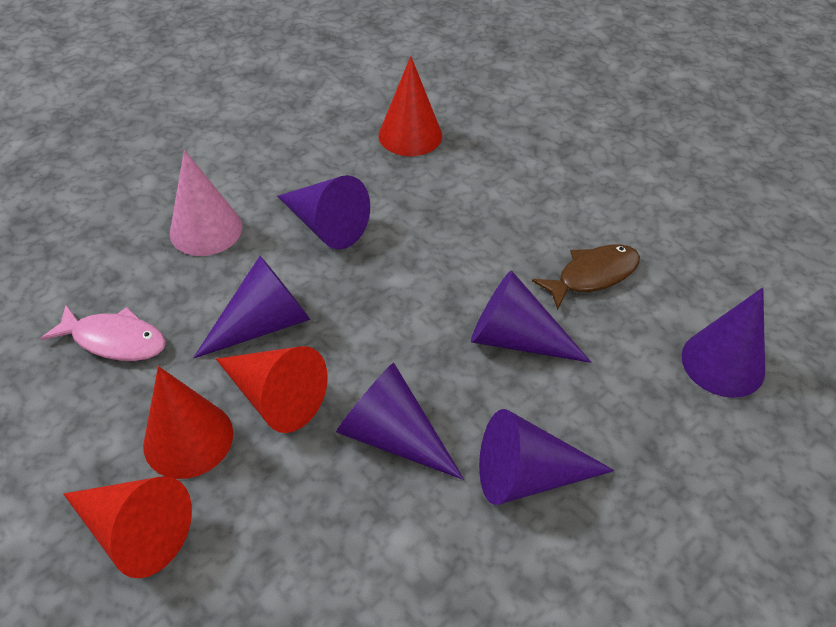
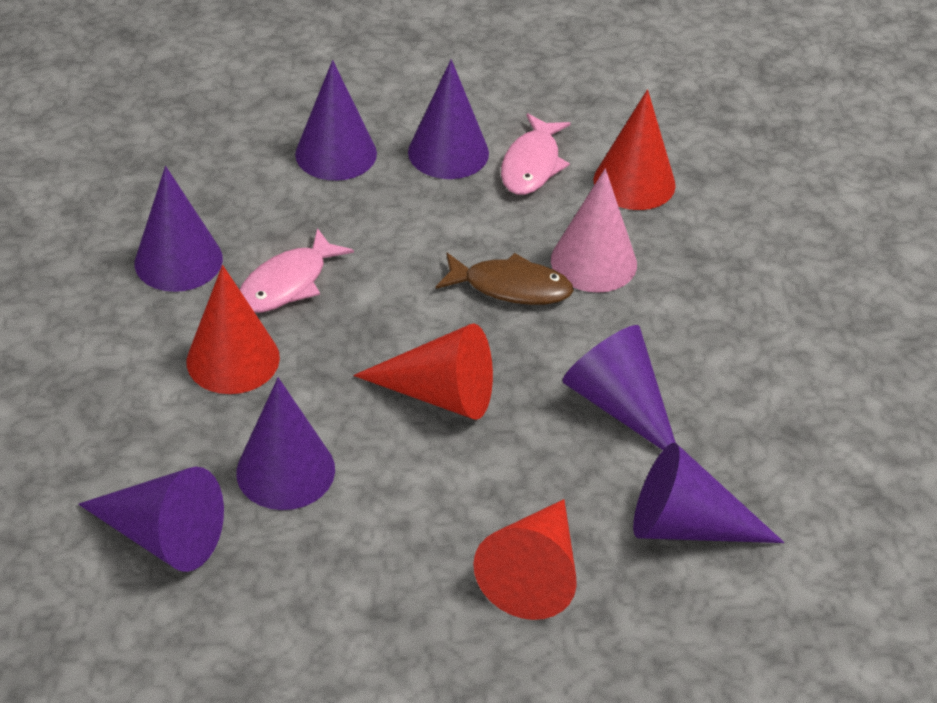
pink fish: [40,305,166,361] = 1 -> [240,228,354,313] [501,113,571,195] = 2
purple cone: [193,256,310,359] [277,175,370,249] [336,363,464,480] [471,271,591,363] [479,409,615,505] [681,287,765,398] = 6 -> [78,467,224,572] [135,166,223,292] [236,377,335,510] [295,60,377,181] [408,59,489,179] [562,325,676,450] [633,443,784,543] = 7

